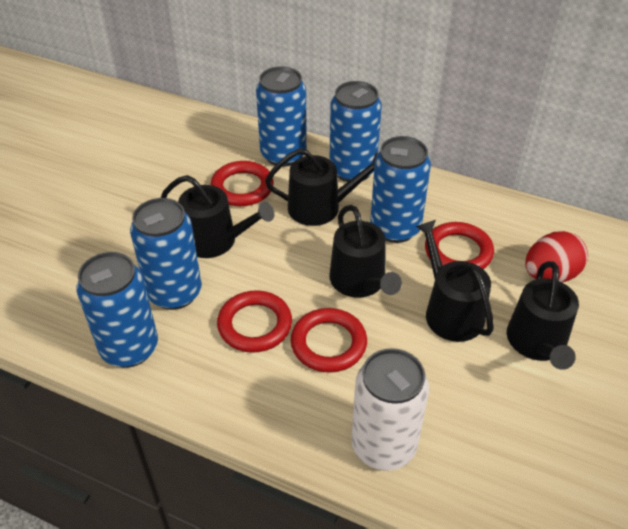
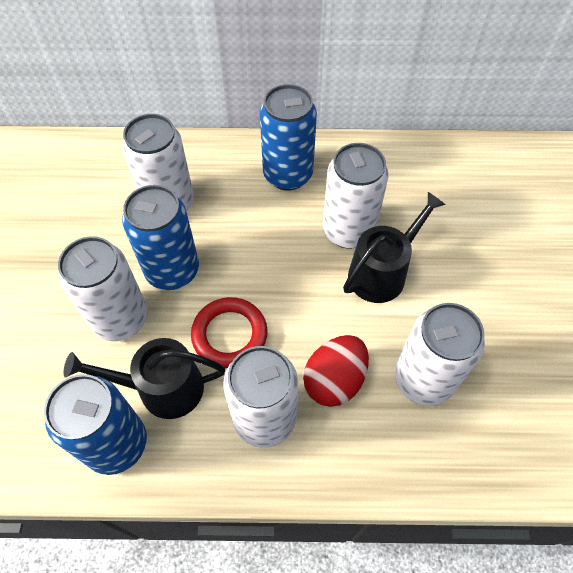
black watering can: [160,175,274,258] [265,148,378,226] [329,205,402,298] [415,220,494,342] [507,261,579,370] = 5 -> [63,338,225,419] [343,192,446,303] = 2
blue can: [76,252,158,368] [130,198,202,310] [256,66,307,167] [329,81,382,182] [370,136,431,243] = 5 -> [44,374,147,475] [122,185,199,290] [260,84,317,191] = 3
red ring: [211,161,274,206] [217,290,292,353] [291,308,367,373] [425,222,494,269] = 4 -> [191,297,268,368] = 1
white can: [351,348,429,471] = 1 -> [58,236,148,341] [122,114,194,211] [223,346,298,448] [323,143,389,249] [395,303,485,406] = 5

